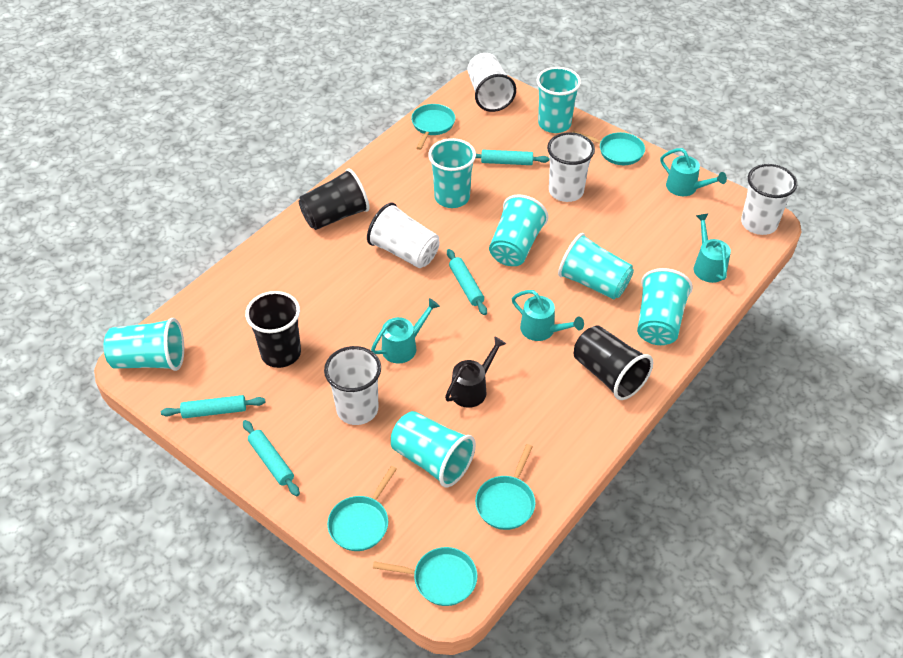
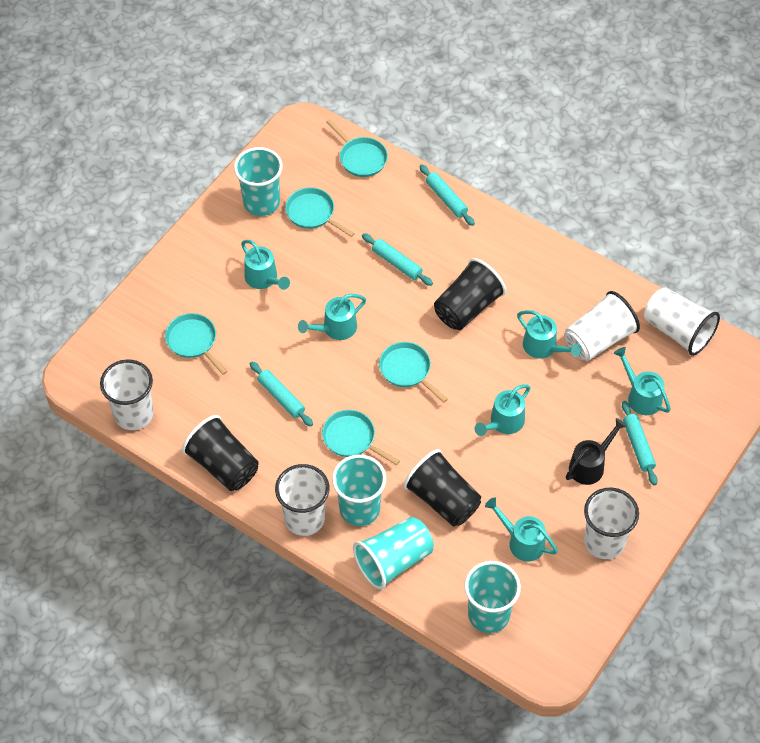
turquoise cup: [104,318,184,371] [391,411,476,487] [428,138,476,208] [489,195,548,266] [536,67,581,133] [558,233,634,300] [637,268,693,345] = 7 -> [234,147,283,216] [332,455,386,526] [353,517,434,590] [464,561,521,633] = 4
turquoise watering can: [371,298,440,364] [512,290,584,341] [660,148,727,196] [694,214,731,283] = 4 -> [241,240,290,290] [298,294,366,340] [474,384,531,436] [485,497,558,562] [517,310,581,359] [614,347,671,415] = 6

